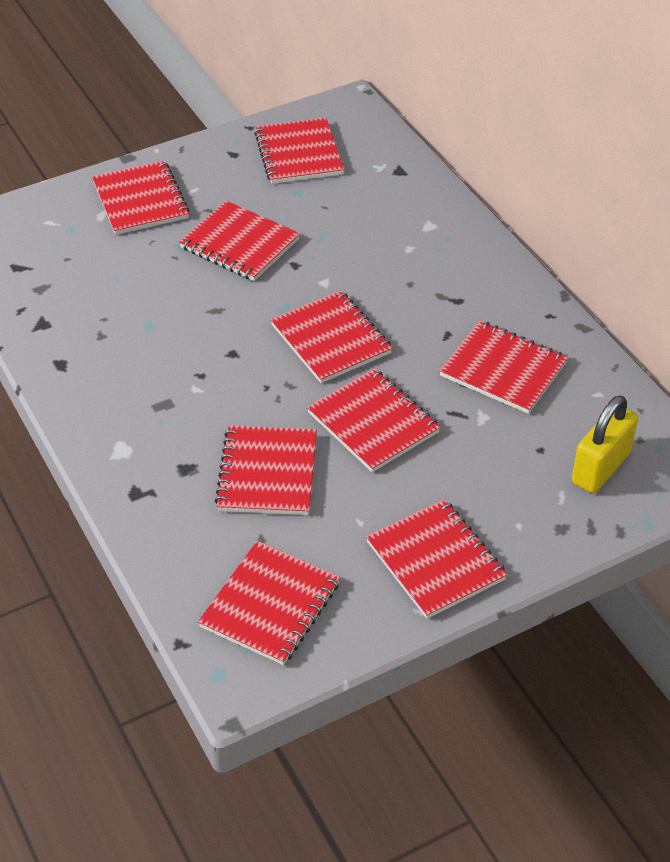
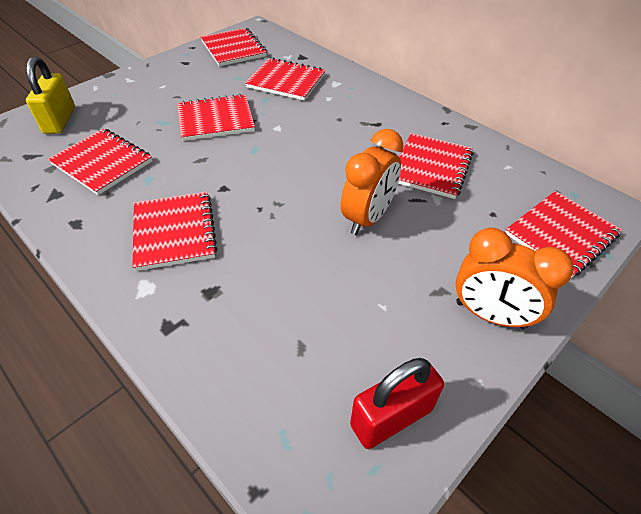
orange clock: none = 0 -> [341,129,403,235] [456,228,574,329] = 2
red notebook: [92,160,190,235] [179,201,300,281] [198,541,340,665] [215,426,317,515] [254,118,344,184] [270,290,393,383] [307,369,441,472] [366,499,507,619] [439,321,568,414] = 9 -> [48,128,152,195] [132,192,218,271] [177,94,255,141] [201,28,267,66] [245,58,326,101] [398,133,473,199] [506,191,622,278] = 7
red padlock: none = 0 -> [350,358,444,449] = 1

